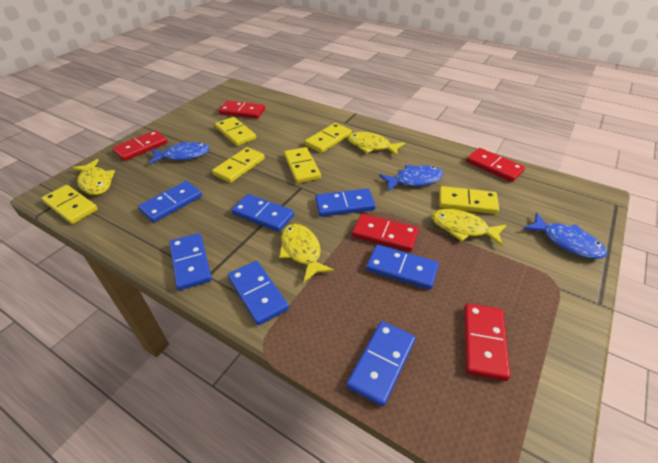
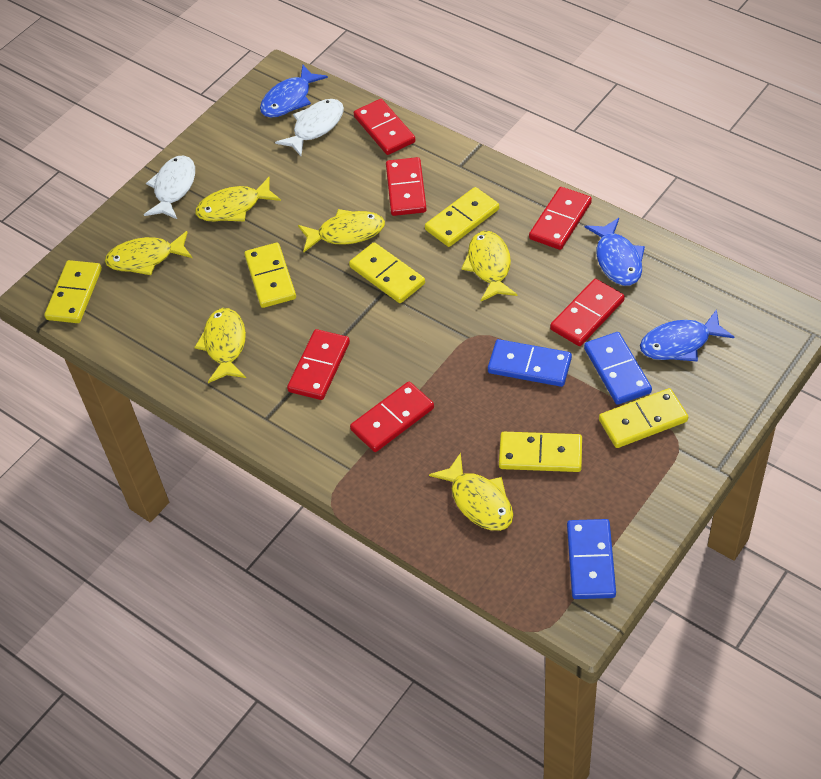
blue domino: [138,181,202,223] [169,233,212,290] [228,261,289,325] [232,194,294,232] [315,188,376,217] [347,321,415,407] [366,245,439,290] = 7 -> [488,339,572,387] [567,519,616,599] [584,332,652,405] = 3
red domino: [112,130,168,161] [219,101,265,119] [352,214,419,252] [464,303,510,381] [466,148,525,182] = 5 -> [287,329,350,400] [350,382,434,452] [354,99,415,155] [386,157,427,216] [529,187,592,250] [550,279,625,346] = 6
white fish: none = 0 -> [144,156,195,219] [275,99,344,156] = 2
yellow fish: [72,159,115,195] [279,224,334,282] [348,132,405,156] [432,209,506,246] = 4 -> [105,231,192,275] [194,308,246,383] [195,177,281,222] [298,209,385,252] [429,453,513,531] [461,231,517,301] = 6

